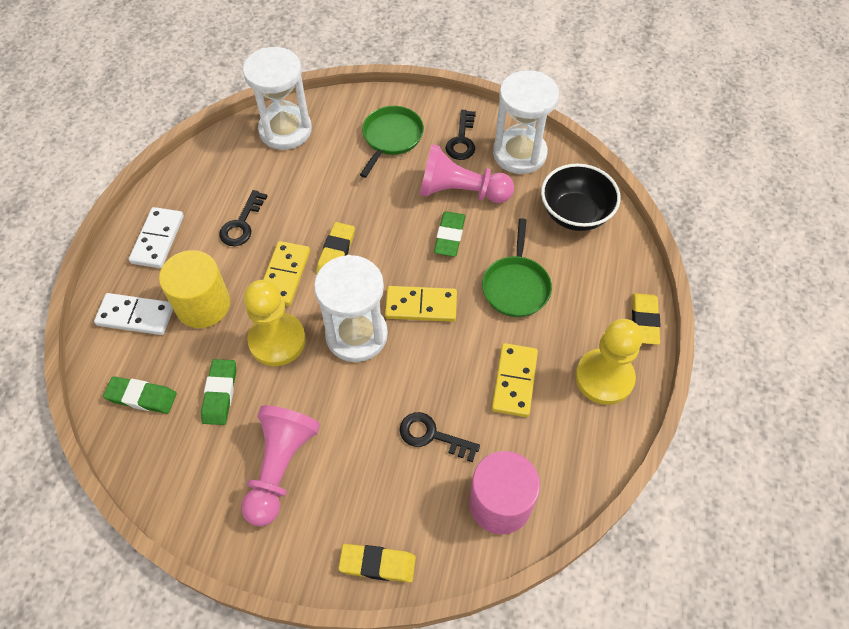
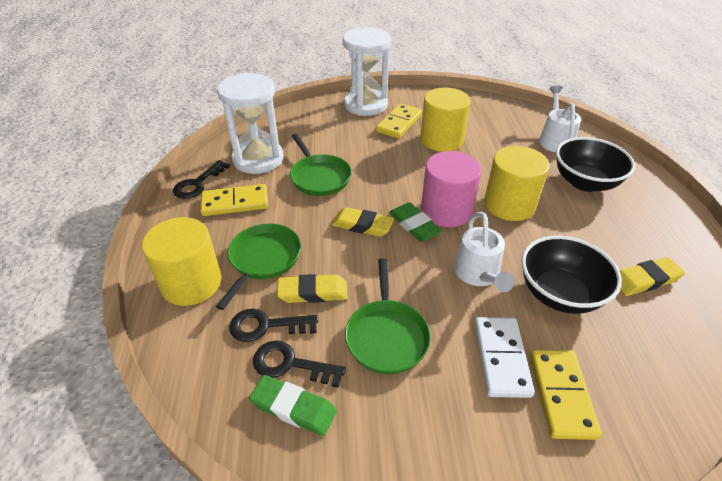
black bowl: [541,163,621,231] = 1 -> [521,236,622,314] [556,137,635,192] = 2
green eraser: [103,376,177,414] [201,359,236,425] [434,211,465,257] = 3 -> [249,375,337,436] [389,202,442,242] = 2
green pan: [360,106,424,178] [482,218,552,317] = 2 -> [216,223,301,310] [290,134,352,196] [345,258,431,374] = 3
pink pawn: [241,405,320,526] [420,144,514,203] = 2 -> none = 0
white domino: [94,293,173,335] [129,207,184,268] = 2 -> [475,317,535,398] = 1
white hourglass: [243,47,312,150] [314,255,388,362] [493,70,559,174] = 3 -> [217,73,283,174] [343,28,391,116] = 2
white watering can: none = 0 -> [454,212,515,292] [539,86,581,152] = 2
yellow cylinder: [159,250,230,328] = 1 -> [142,217,222,306] [420,88,471,152] [484,146,550,221] = 3
yellow pawn: [244,280,306,366] [575,319,643,405] = 2 -> none = 0

